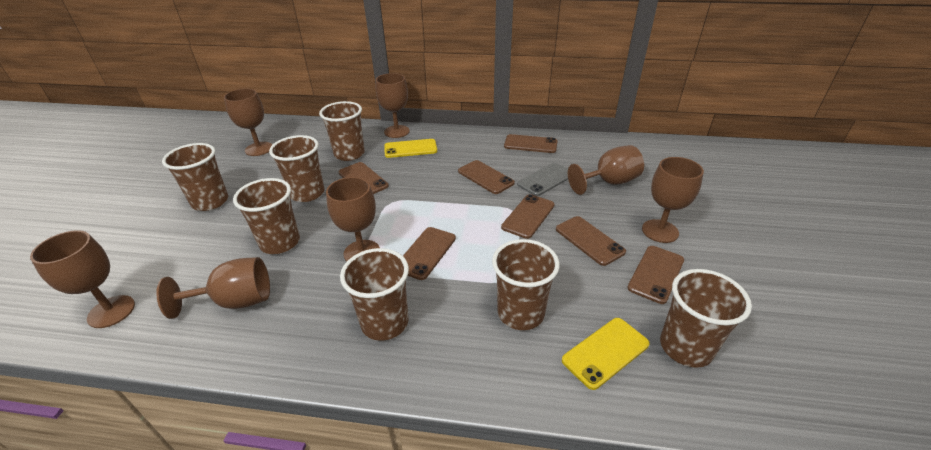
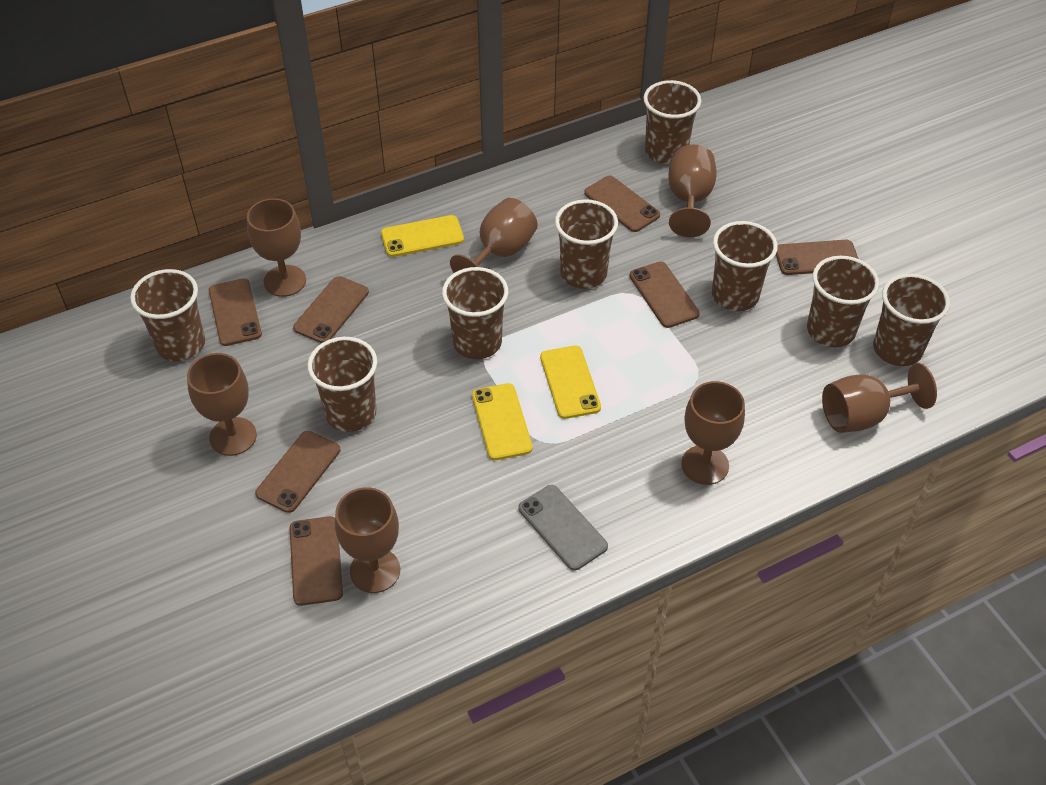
brown cup: [162,143,228,211] [233,178,300,254] [269,135,324,202] [319,101,365,161] [340,248,409,341] [492,239,560,330] [660,269,752,368] = 7 -> [130,269,205,362] [307,337,377,432] [442,267,508,359] [555,199,618,289] [643,80,701,164] [712,221,778,311] [807,256,879,347] [873,274,950,366] = 8
yellow phone: [384,139,437,158] [562,318,650,390] = 2 -> [381,215,464,257] [472,383,533,460] [540,346,601,419] = 3

